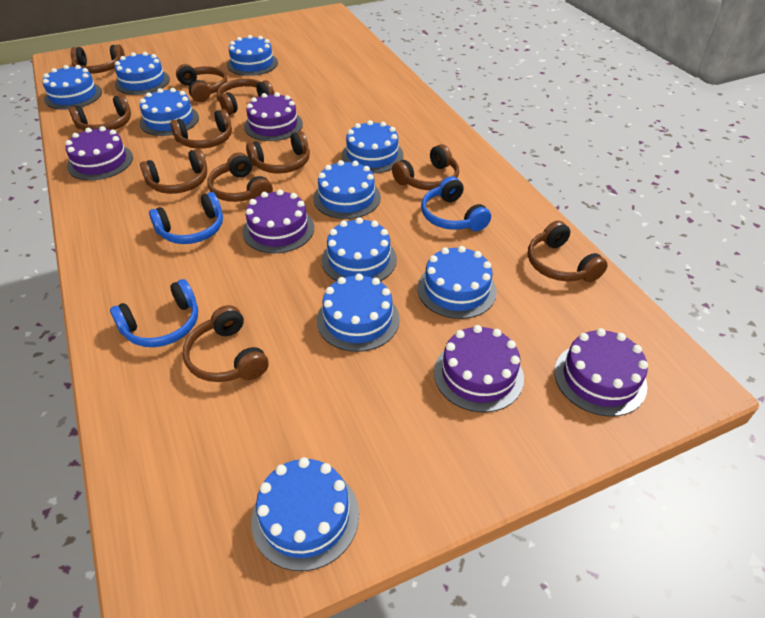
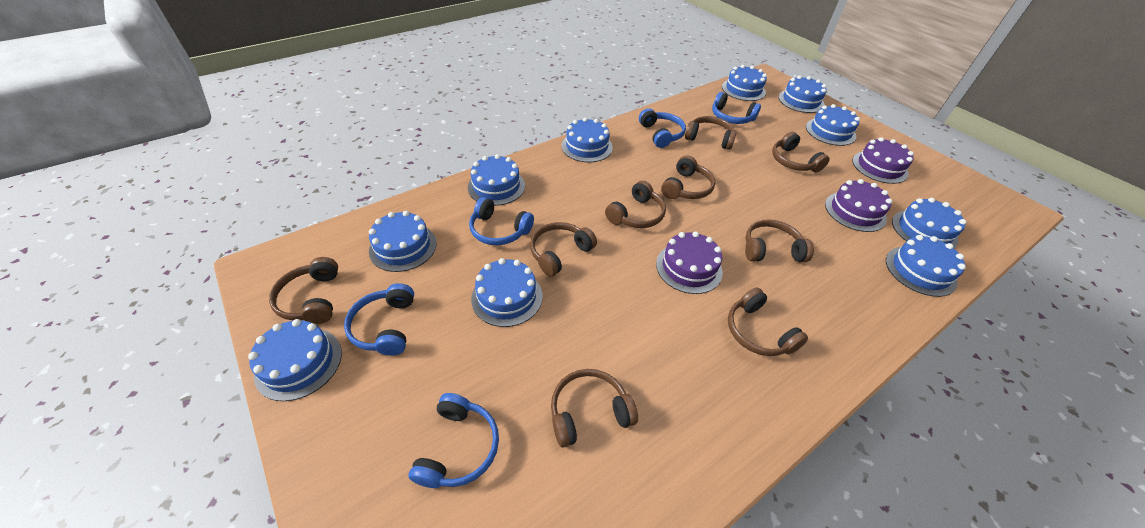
blue headphones: [110,279,198,347] [149,192,223,244] [421,176,491,231] = 3 -> [344,283,414,356] [409,393,499,488] [469,197,534,245] [639,108,686,148] [712,92,761,124] = 5
brown headphones: [69,95,131,131] [71,44,125,74] [140,149,207,194] [170,109,232,149] [176,64,227,102] [182,305,269,382] [207,152,273,202] [217,79,274,115] [246,131,310,173] [392,144,459,190] [528,221,608,282] = 11 -> [269,257,338,324] [530,222,597,277] [551,369,638,447] [605,181,666,228] [661,156,715,199] [685,116,736,150] [728,288,808,356] [745,219,814,262] [772,132,830,173] = 9
purple cake: [65,126,133,180] [242,189,314,253] [244,92,303,141] [434,325,524,412] [554,328,648,417] = 5 -> [656,231,723,294] [825,179,892,232] [852,137,914,184] = 3

